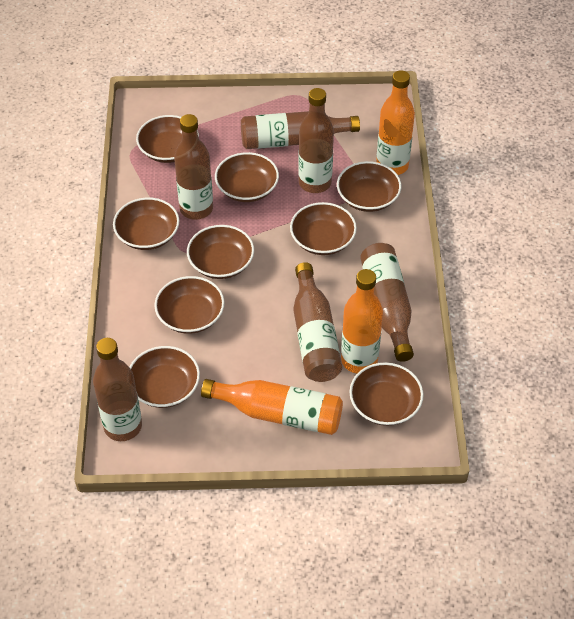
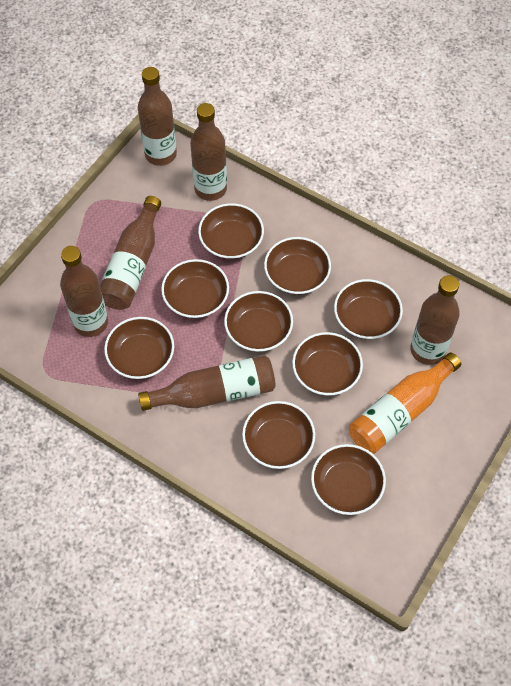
orange bottle: [201,379,343,435] [341,269,383,373] [376,70,415,175] = 3 -> [349,352,461,454] = 1

